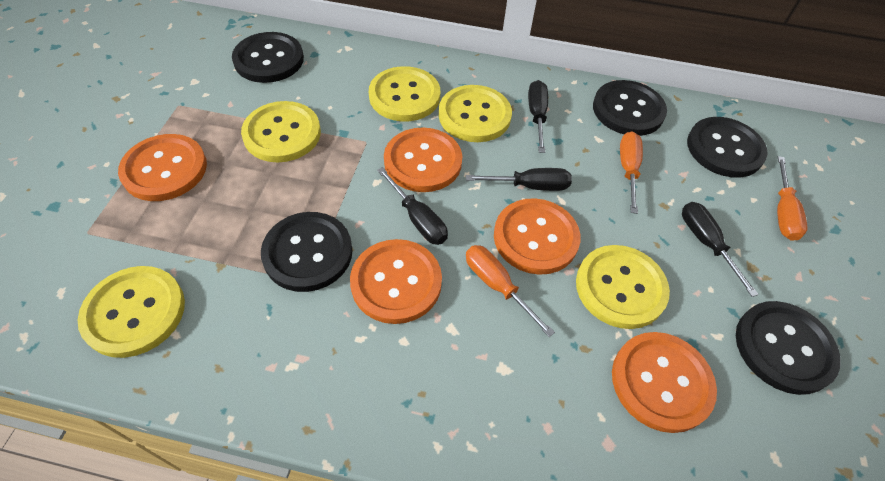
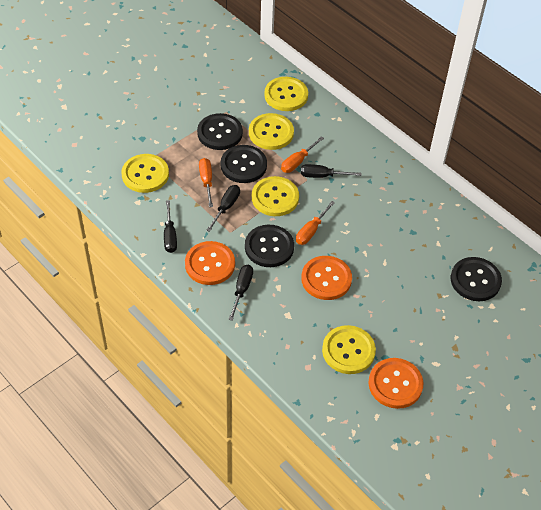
black button: [232,32,304,83] [261,212,352,292] [593,80,667,136] [687,117,768,178] [736,301,841,395] = 5 -> [197,113,243,150] [221,145,267,183] [245,225,294,267] [451,257,502,301] = 4
orange button: [118,134,207,201] [350,239,442,324] [384,128,462,192] [494,198,581,275] [612,332,717,433] = 5 -> [185,241,235,285] [301,256,352,300] [368,358,423,409] = 3

